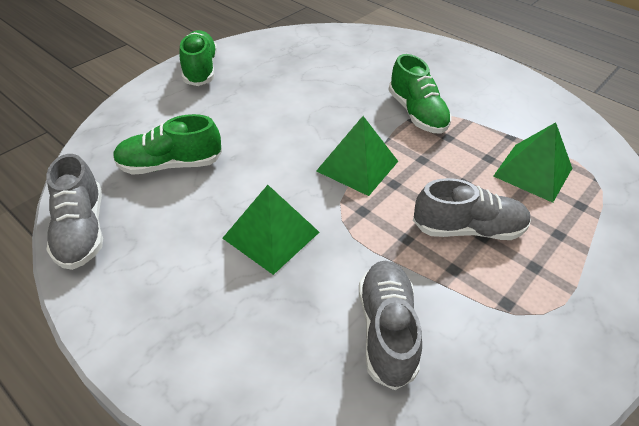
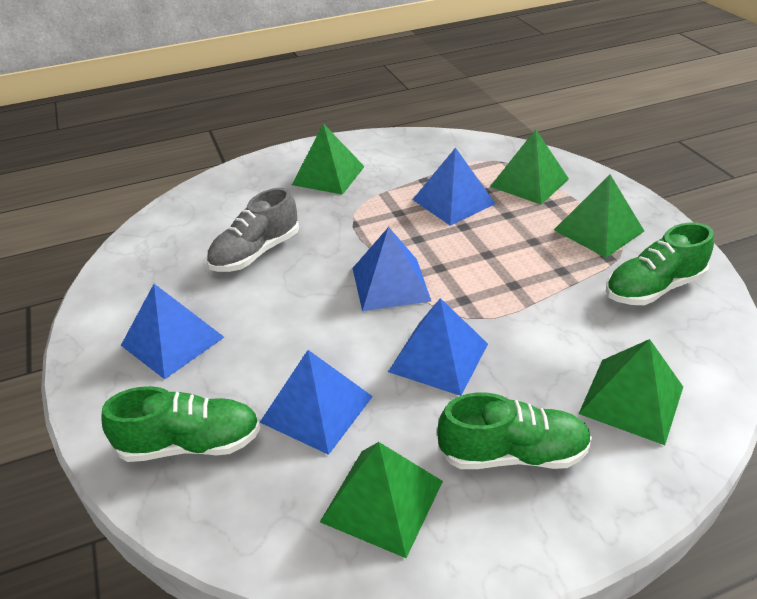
blue pyramid: none = 0 -> [121,284,224,379] [260,350,373,455] [353,227,431,311] [388,298,488,396] [412,147,495,226] = 5
green pyramid: [222,185,319,275] [316,116,398,196] [493,122,572,203] = 3 -> [292,124,365,195] [320,442,443,558] [490,129,569,205] [554,175,644,258] [579,339,683,445] = 5
grey shoe: [46,154,103,270] [359,261,422,390] [413,178,531,240] = 3 -> [206,188,299,272] = 1

